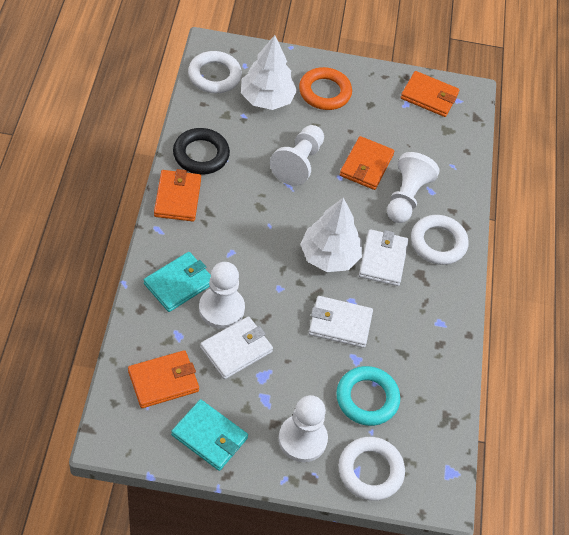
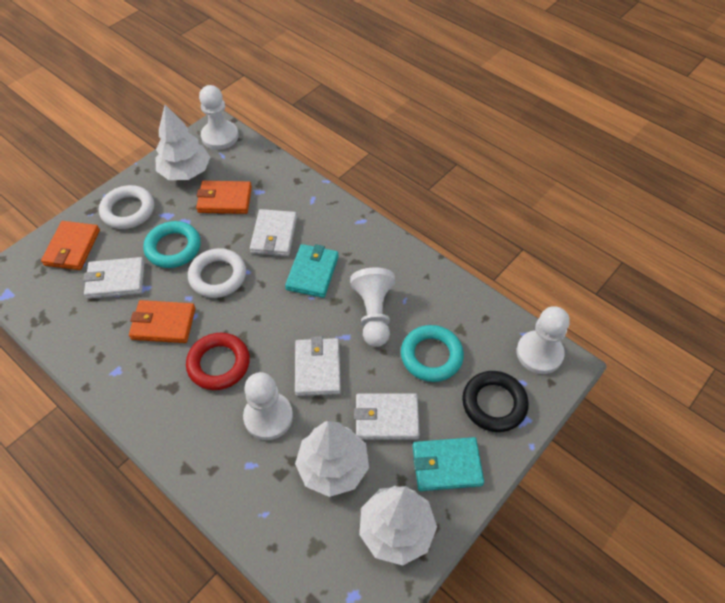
orange ring: [299,67,352,110] = 1 -> none = 0
orange wallet: [128,350,199,408] [154,169,201,221] [340,136,394,190] [401,71,459,117] = 4 -> [41,221,100,270] [129,300,196,343] [196,181,252,214] = 3
red ring: none = 0 -> [186,333,250,390] = 1
turquoise ring: [336,366,400,426] = 1 -> [143,221,201,268] [401,325,464,382] = 2
white ring: [188,51,242,93] [339,437,405,501] [411,215,469,265] = 3 -> [99,185,154,229] [188,248,246,298] = 2
white tree: [241,35,297,110] [300,198,362,272] = 2 -> [156,105,210,180] [295,421,369,497] [359,486,437,565] = 3
white wallet: [200,316,273,379] [309,296,373,348] [359,229,409,286] = 3 -> [83,257,145,299] [250,209,297,256] [295,336,341,396] [354,393,420,440] = 4

